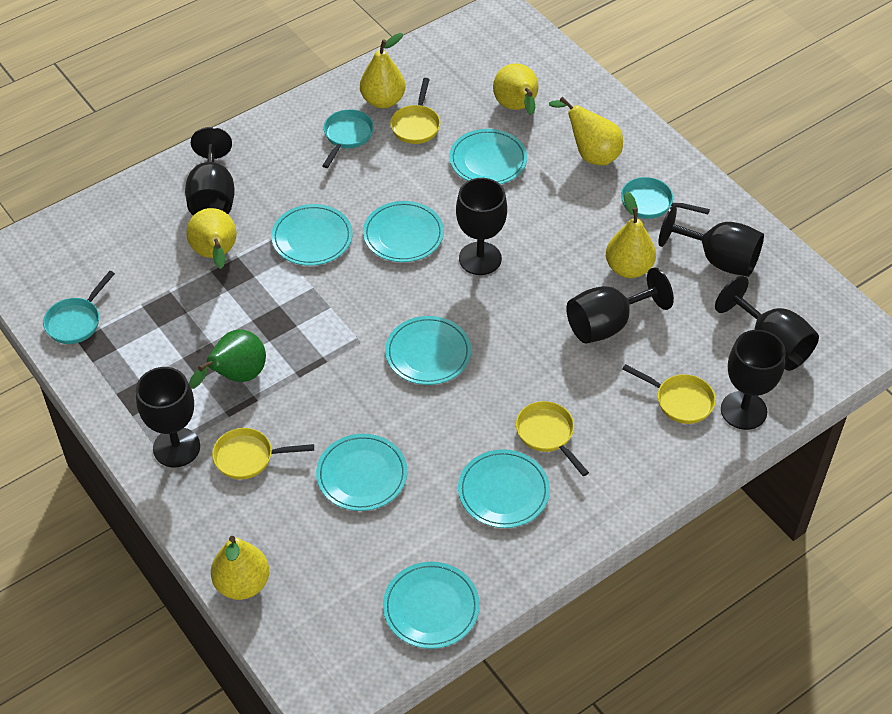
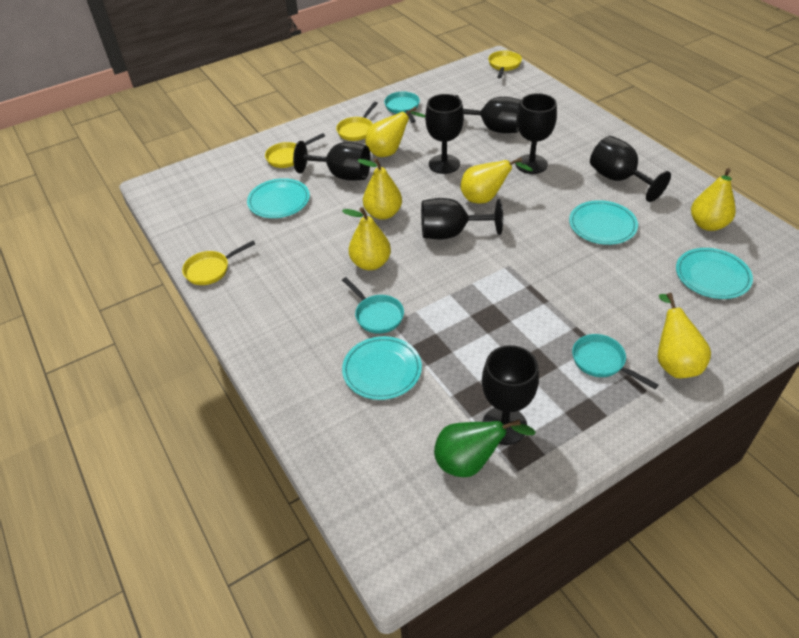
turquoise plate: [271,204,353,266] [316,434,407,511] [363,201,444,262] [383,562,480,649] [385,316,471,385] [449,129,527,184] [458,449,550,528] = 7 -> [247,178,310,218] [342,336,422,400] [569,200,638,245] [676,248,753,299] = 4

